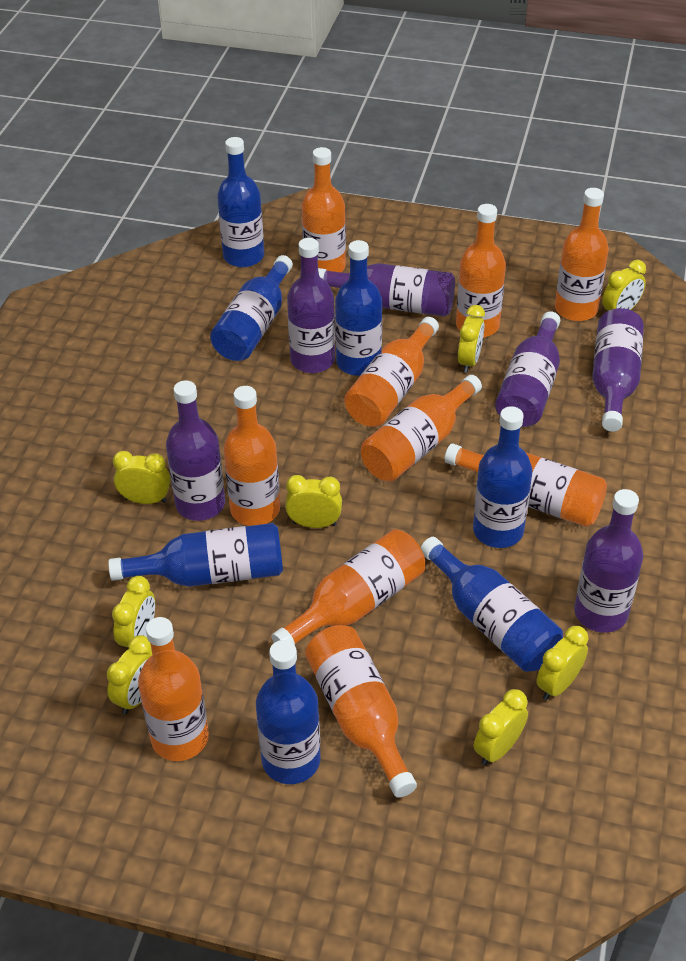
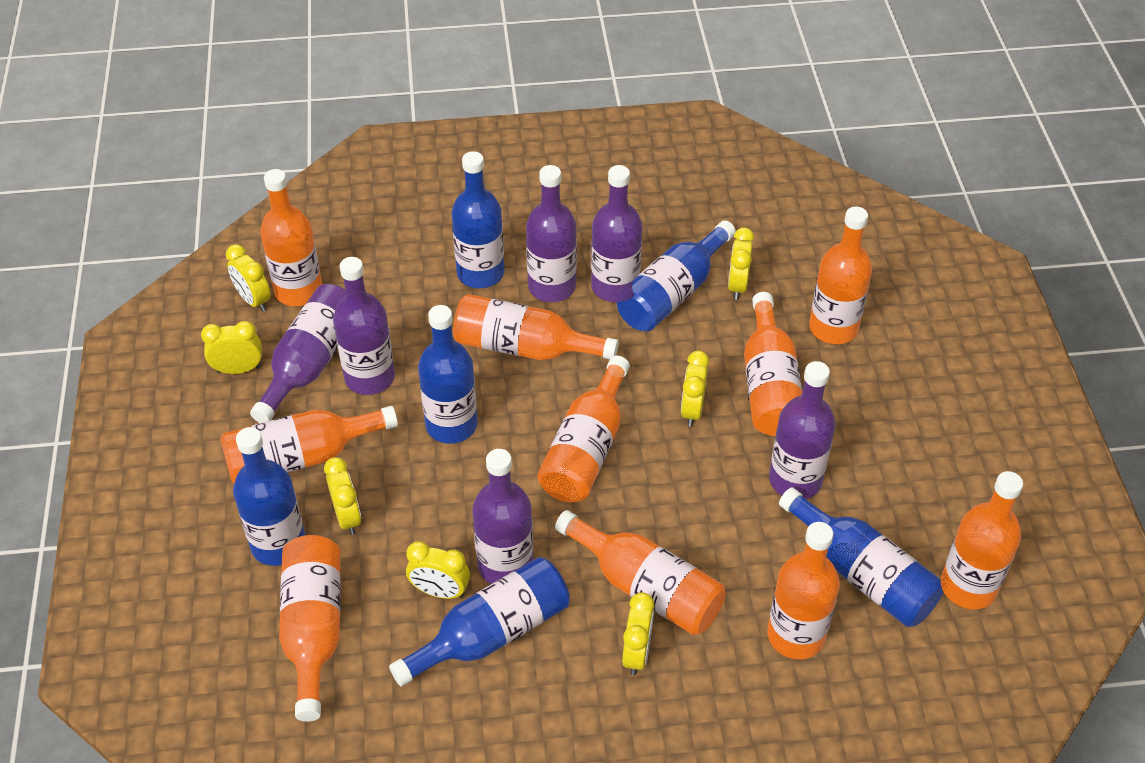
blue bottle: [108,523,283,587] [210,255,293,361] [217,137,264,267] [256,640,320,784] [335,240,382,376] [421,537,563,672] [473,406,532,548] = 7 -> [233,427,305,566] [389,557,570,686] [418,305,477,444] [452,151,505,288] [616,220,736,332] [779,487,944,627] = 6
yellow clock: [107,635,152,714] [112,576,155,649] [113,451,171,504] [285,475,342,528] [458,305,485,373] [474,689,528,765] [536,626,589,700] [602,260,646,311] = 8 -> [201,321,262,374] [226,244,271,312] [324,457,361,535] [406,541,470,599] [622,592,654,675] [681,351,709,427] [728,227,754,300] = 7

